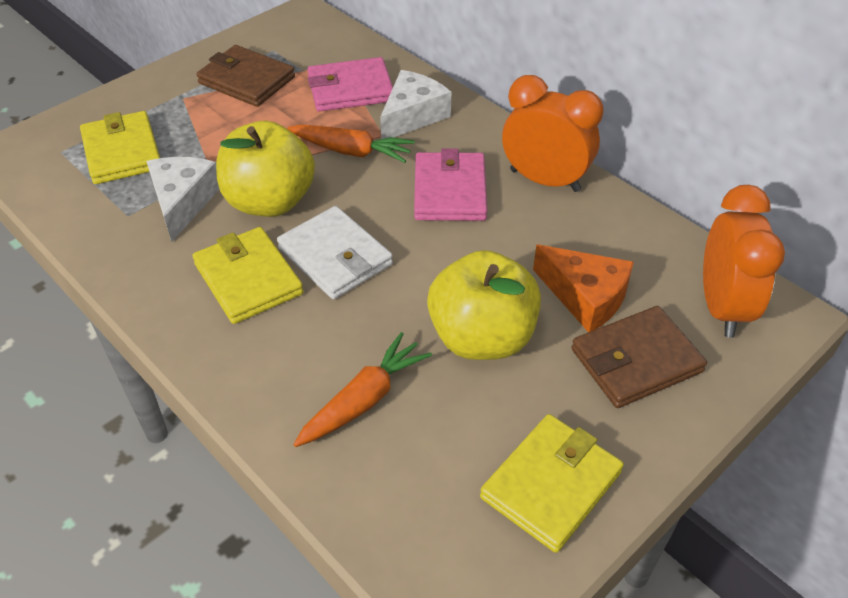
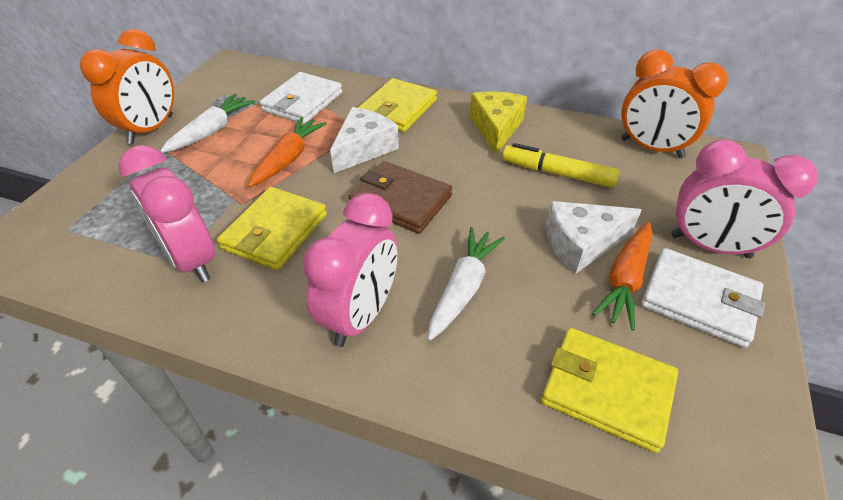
brown wallet: [196,45,295,107] [571,306,707,408] = 2 -> [348,161,452,234] = 1
orange cheese: [533,245,634,332] = 1 -> none = 0
pink clock: none = 0 -> [118,145,215,282] [303,193,398,347] [671,140,818,258] = 3
pink wallet: [307,57,393,112] [414,148,487,221] = 2 -> none = 0
white carrot: none = 0 -> [160,94,255,153] [428,227,505,341] = 2
white wallet: [277,206,393,300] = 1 -> [260,72,342,124] [641,248,765,348] = 2
yellow apple: [216,121,315,217] [427,250,541,360] = 2 -> none = 0
yellow cheese: none = 0 -> [470,91,527,155] = 1
yellow marker: none = 0 -> [502,143,620,188] = 1

